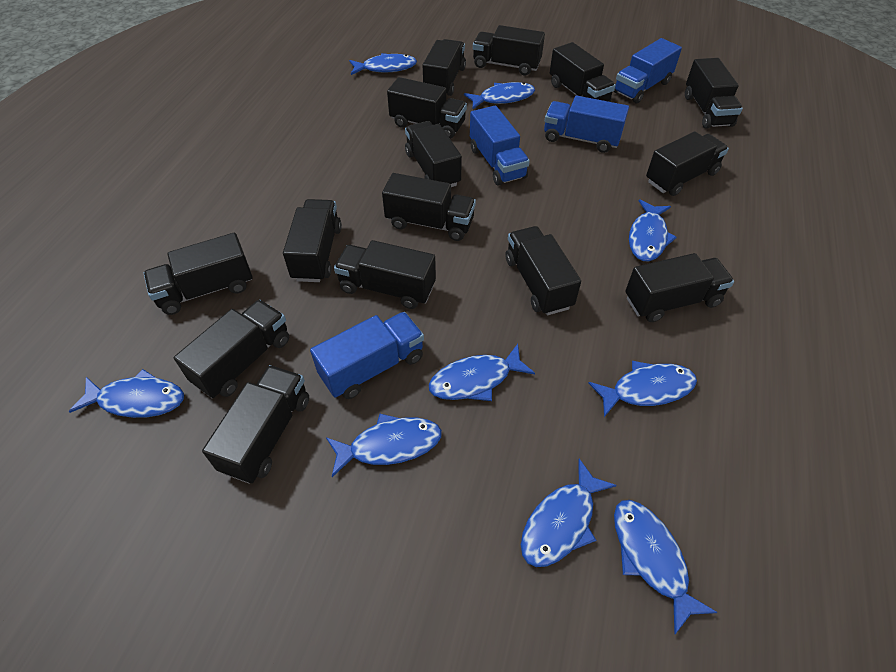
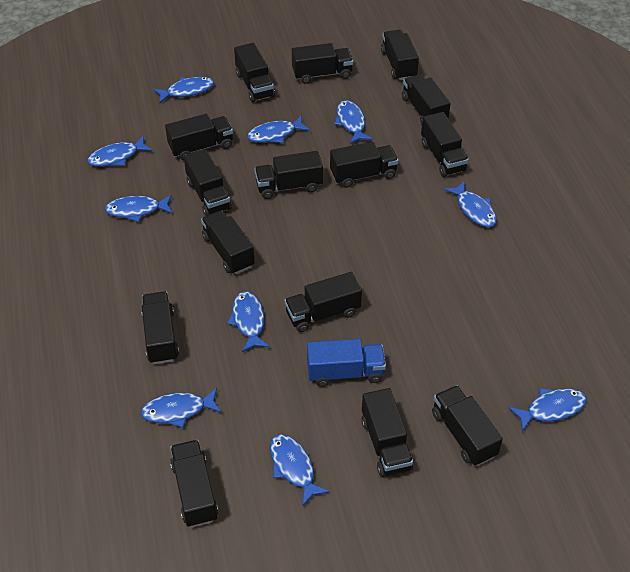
blue fish: [69,369,184,418] [326,414,442,477] [349,53,417,75] [429,344,535,401] [464,82,535,109] [521,459,617,567] [588,361,697,417] [614,500,718,635] [629,199,677,261] = 9 -> [87,136,152,167] [105,195,173,222] [141,388,222,428] [153,77,214,103] [227,291,270,352] [247,116,310,143] [270,434,330,507] [334,100,373,144] [444,180,497,227] [509,388,587,432] = 10
blue truck: [310,312,424,399] [470,105,530,186] [544,96,629,153] [614,38,682,103] = 4 -> [307,339,386,387] = 1

